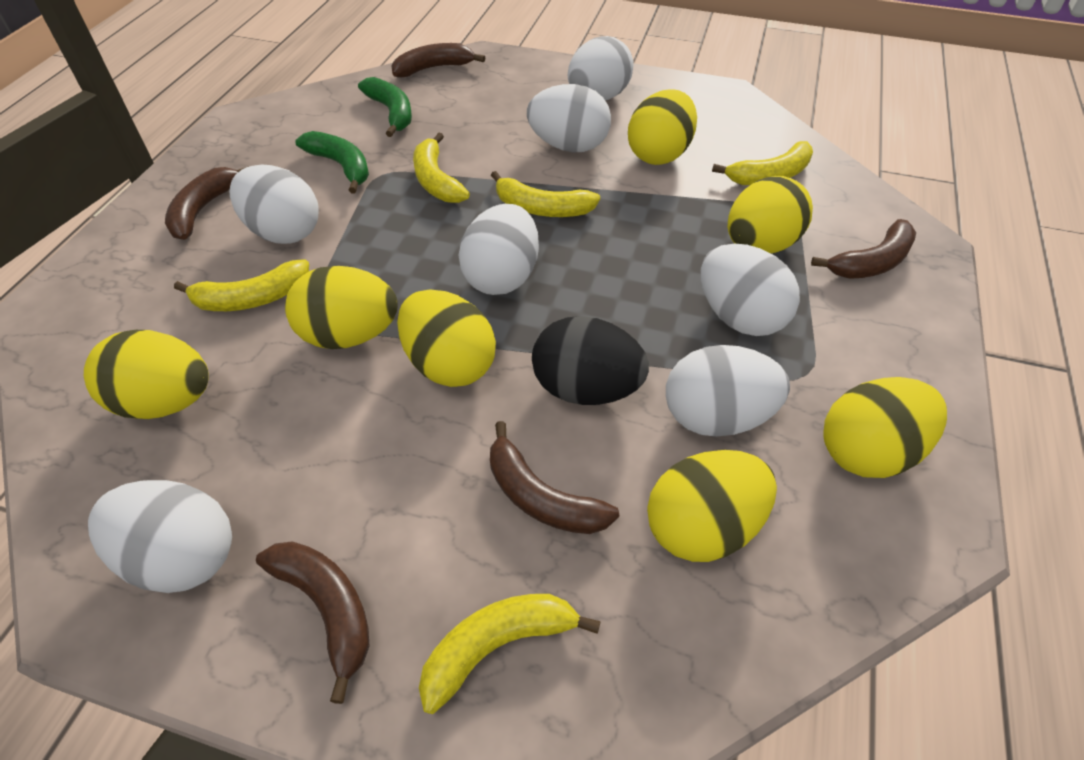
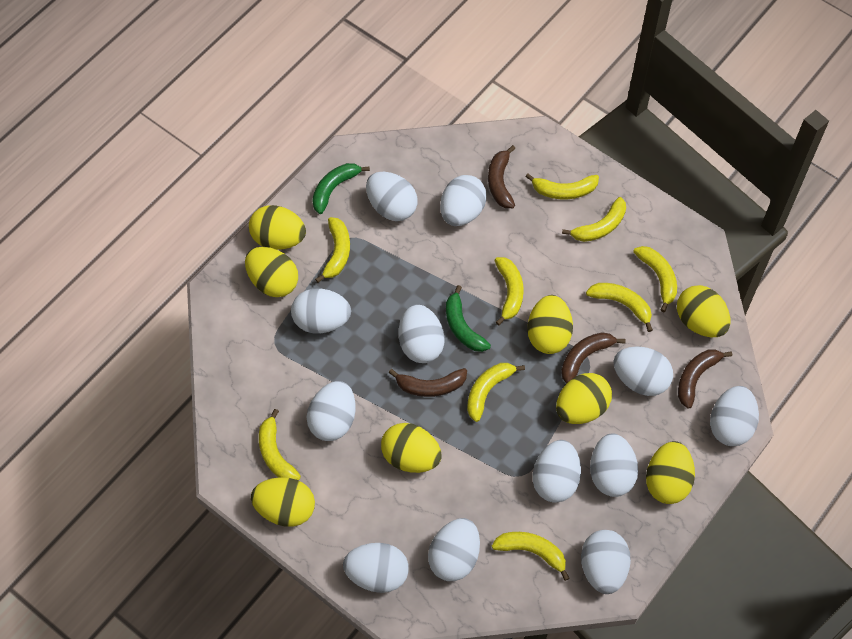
black egg: [532,316,649,405] = 1 -> none = 0
brown banana: [165,166,249,240] [256,541,370,704] [391,43,486,77] [490,421,619,534] [811,219,916,279] = 5 -> [388,368,467,397] [488,145,516,208] [561,332,626,384] [678,349,732,409] = 4
white egg: [88,480,232,593] [230,165,319,244] [459,204,539,295] [527,84,611,152] [568,36,633,100] [666,345,790,437] [701,244,800,336] = 7 -> [291,289,351,334] [307,381,356,441] [343,543,409,593] [366,172,418,221] [399,304,445,363] [428,518,480,581] [440,175,487,226] [533,440,581,503] [581,530,631,594] [590,433,638,497] [613,346,673,396] [710,386,759,446] = 12
yellow banana: [174,259,309,311] [413,133,470,203] [419,594,601,714] [491,171,600,217] [712,141,813,185] = 5 -> [259,409,301,480] [315,217,350,283] [467,363,525,422] [492,532,570,581] [494,257,524,326] [525,173,599,199] [562,197,626,242] [586,283,653,332] [633,246,677,312] = 9
yellow egg: [84,330,209,419] [285,266,398,349] [397,289,496,387] [628,89,697,165] [647,450,777,562] [728,176,813,254] [823,377,947,478] = 7 -> [245,247,298,297] [249,205,306,249] [251,477,315,527] [381,423,442,473] [527,295,573,354] [556,373,612,424] [646,441,695,504] [677,285,730,337] = 8

